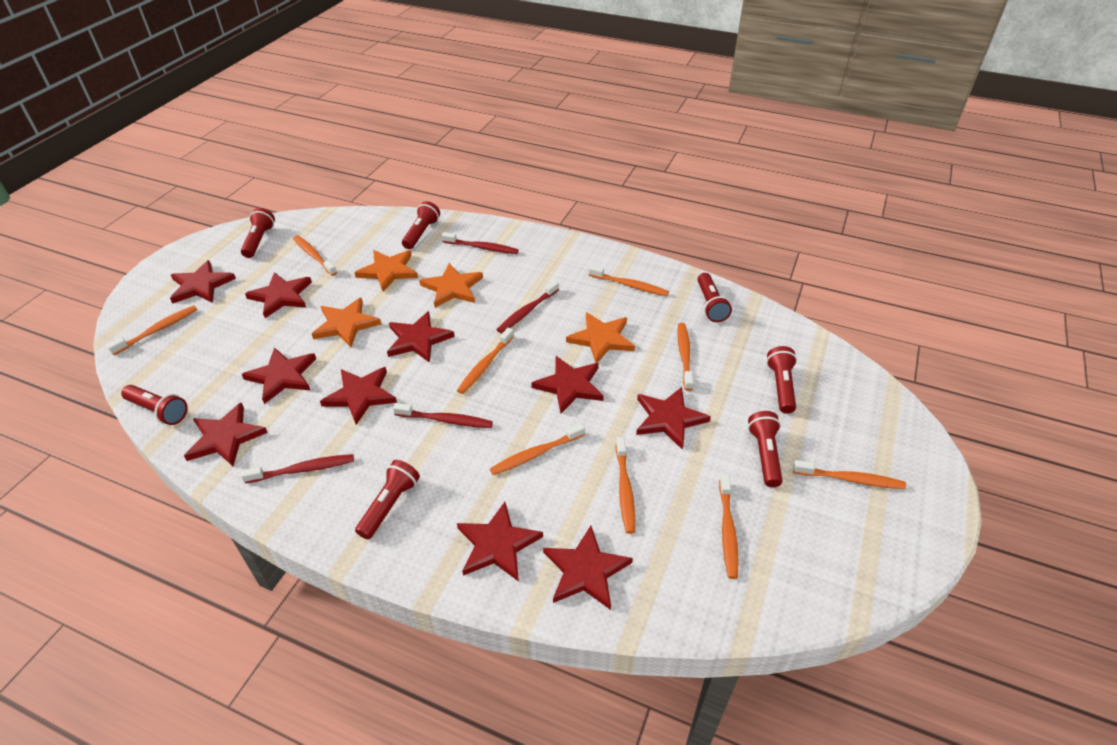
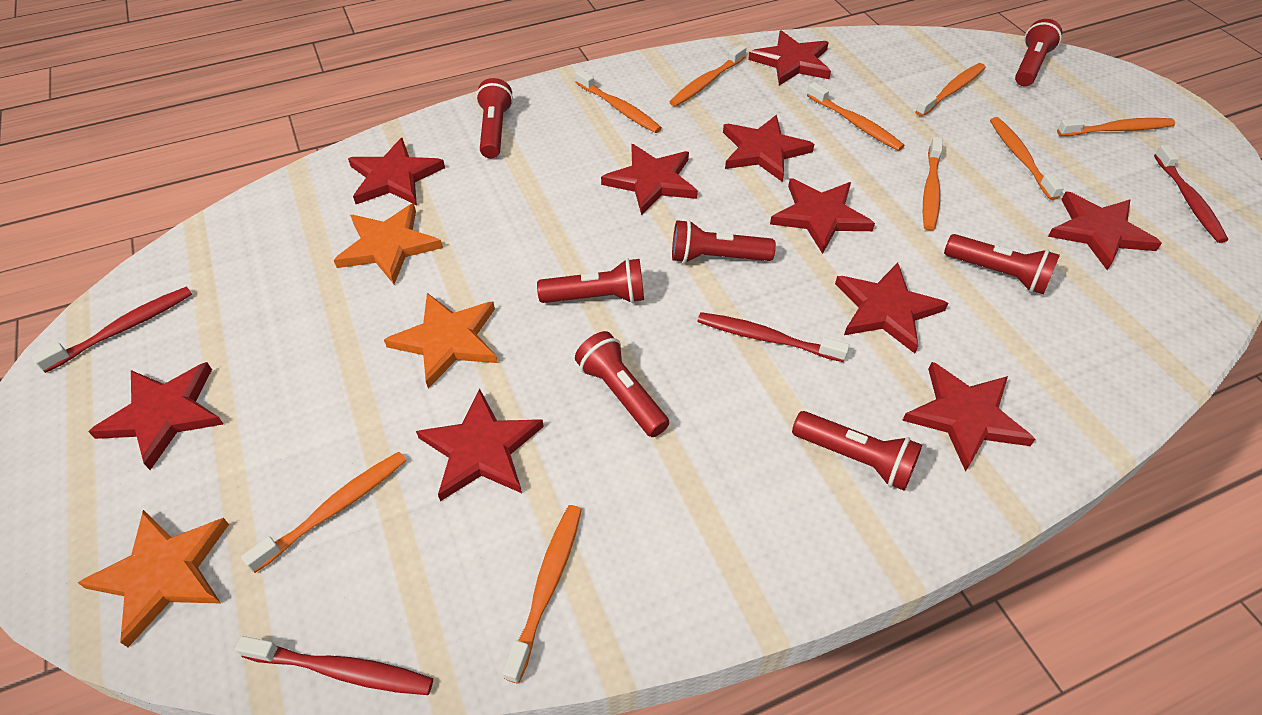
orange star: [312,298,381,347] [354,250,418,292] [419,263,483,308] [566,312,635,363] = 4 -> [78,510,229,647] [334,203,443,284] [384,293,498,389] = 3

